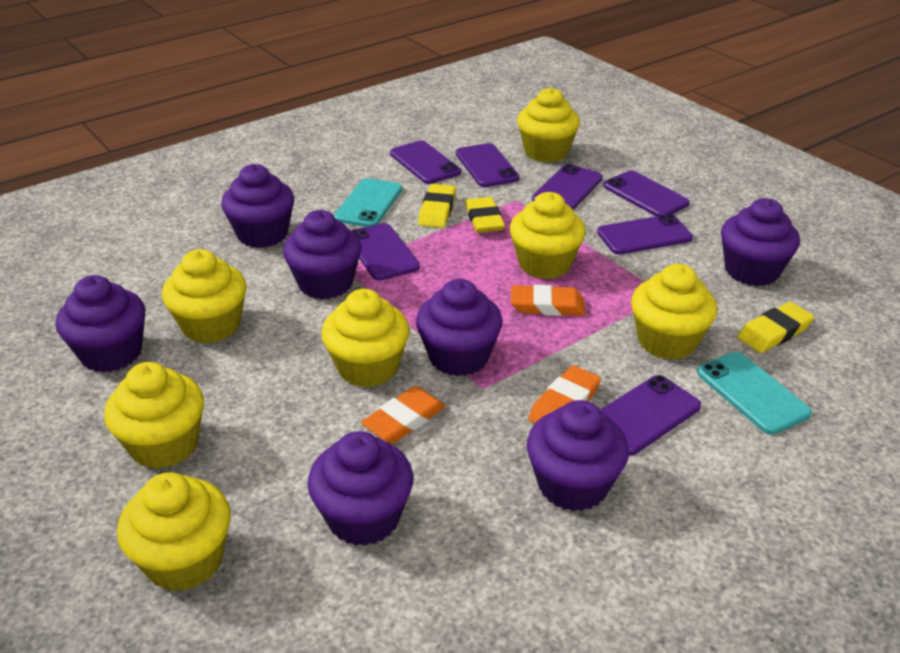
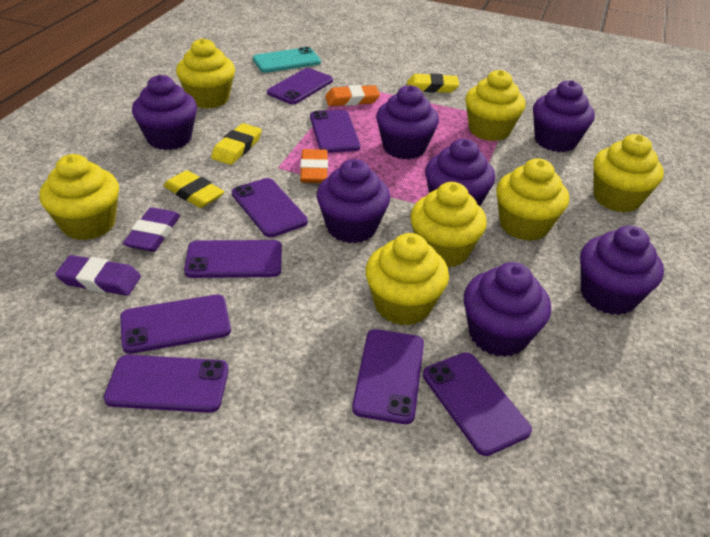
orange eraser: [361,386,446,444] [511,284,585,316] [528,365,601,424] = 3 -> [300,149,328,183] [325,85,380,106] = 2
purple eraser: none = 0 -> [55,255,141,296] [123,207,180,252] = 2
purple phone: [351,223,420,281] [390,141,461,184] [456,143,520,187] [532,164,603,210] [597,214,693,255] [600,375,701,455] [604,171,690,216] = 7 -> [104,355,229,413] [120,295,231,354] [184,240,282,278] [232,178,308,237] [267,68,333,104] [310,110,360,153] [352,329,424,424] [423,352,532,456] = 8
turquoise phone: [334,178,402,227] [697,352,812,435] = 2 -> [253,47,321,73] = 1

